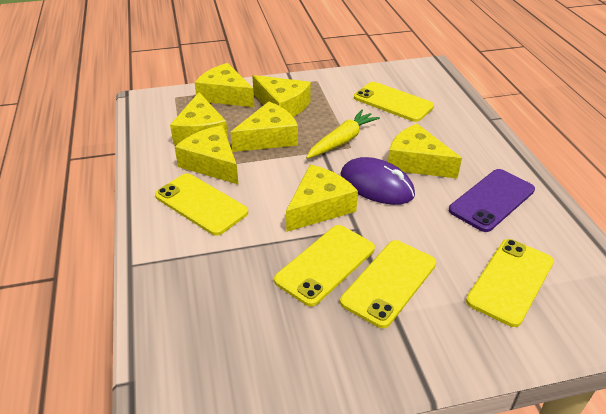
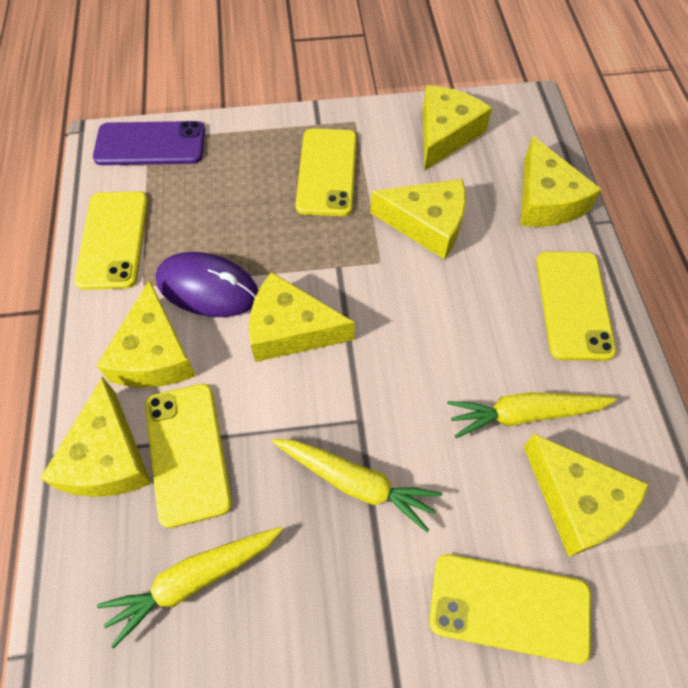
yellow carrot: [306,110,380,159] = 1 -> [97,527,283,649] [272,439,442,532] [447,392,617,438] = 3

